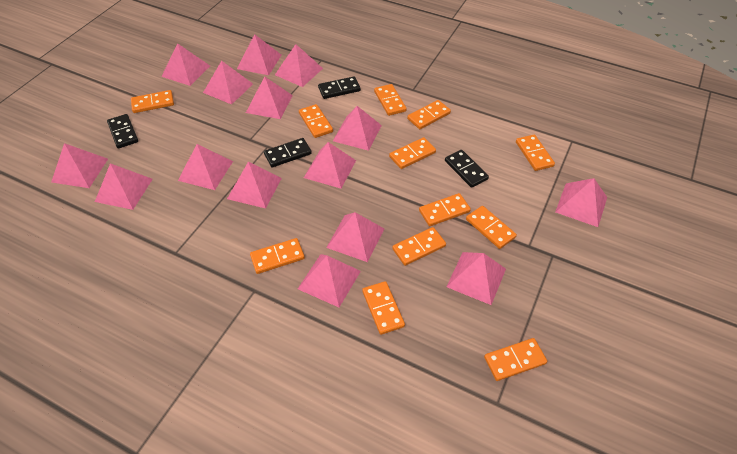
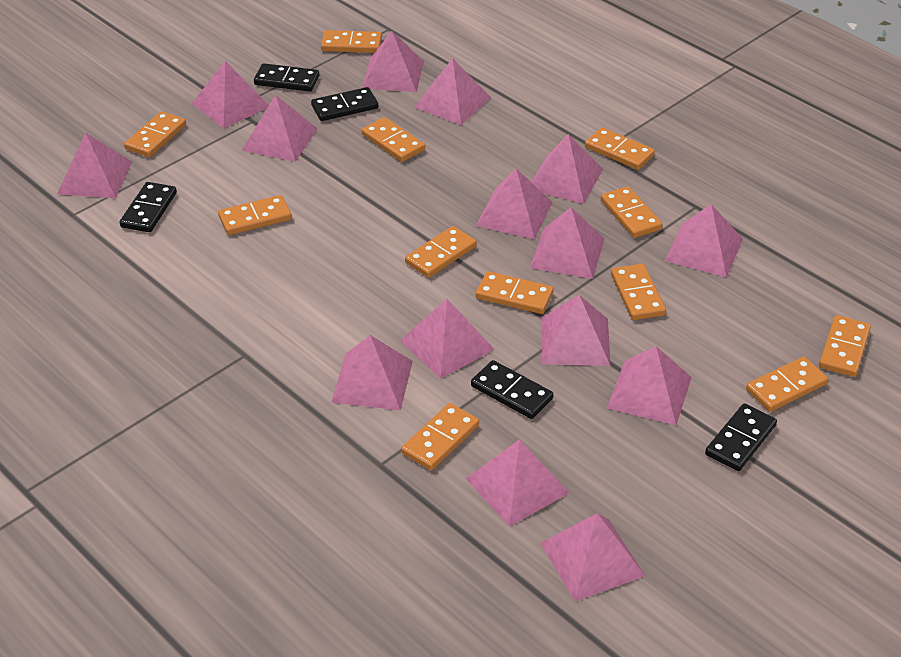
black domino: [107,114,138,149] [264,138,312,167] [318,76,361,99] [445,150,489,188] = 4 -> [120,182,177,232] [254,63,319,92] [311,87,378,121] [471,360,554,419] [705,403,777,471] = 5

